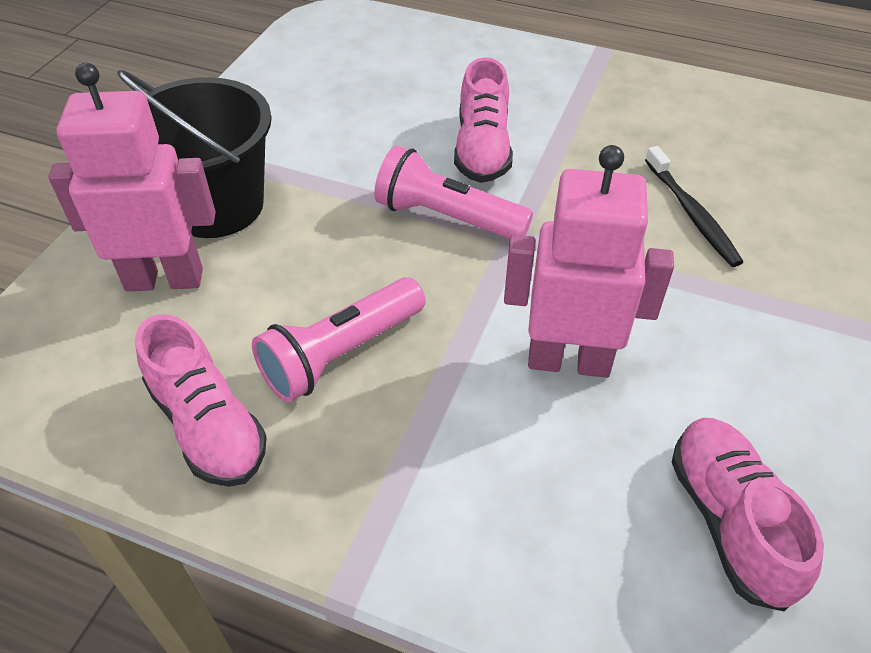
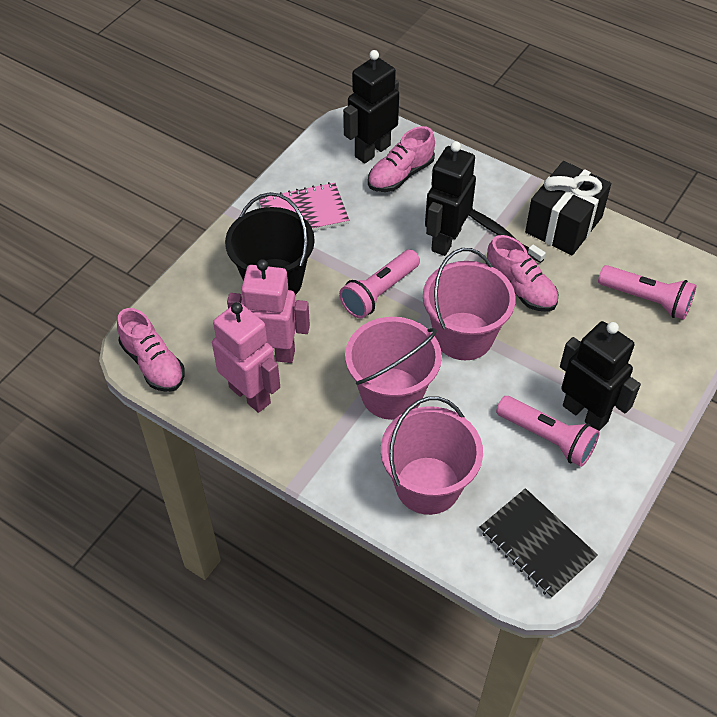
black gift: none = 0 -> [525,161,611,255] = 1
black notebook: none = 0 -> [480,488,598,598] = 1
black robot: none = 0 -> [343,50,399,163] [425,141,476,256] [560,321,641,431] = 3
pink bucket: none = 0 -> [345,317,442,420] [381,397,483,515] [423,248,516,360] = 3
pink flashlight: [252,277,426,402] [374,146,533,239] = 2 -> [339,249,420,319] [496,396,600,467] [598,265,697,320] = 3
pink notebook: none = 0 -> [259,182,349,231] = 1

